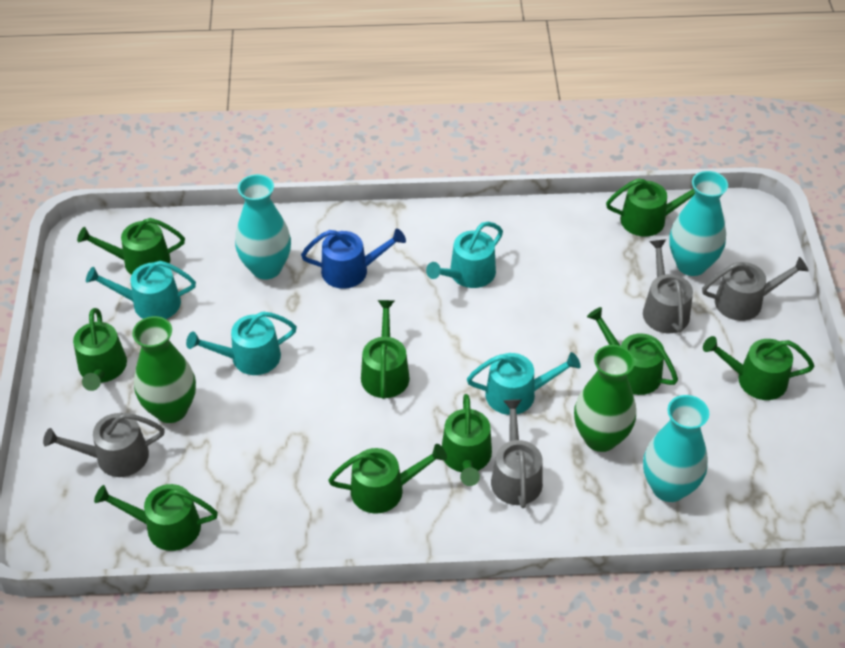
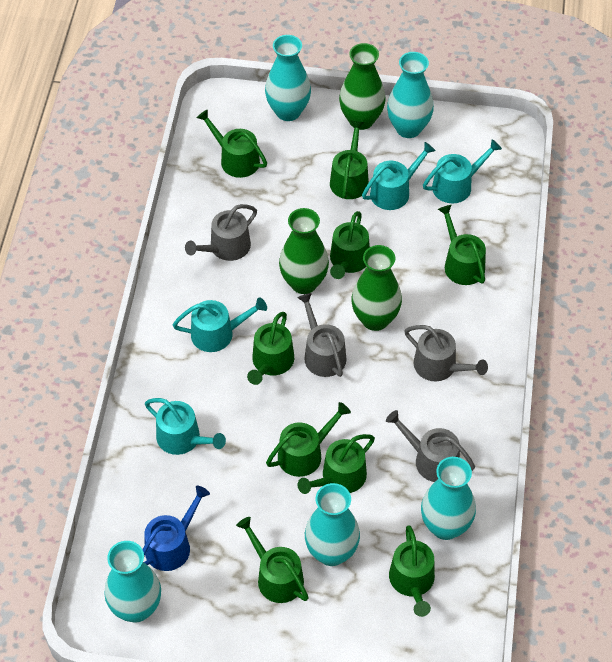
green vase: [132,316,196,423] [574,345,636,452] = 2 -> [279,208,329,294] [339,43,386,130] [351,245,402,331] = 3
turquoise vase: [235,174,291,280] [643,395,709,502] [669,171,728,276] = 3 -> [104,541,161,623] [265,35,311,121] [305,483,360,566] [387,52,434,138] [421,457,476,540] = 5

